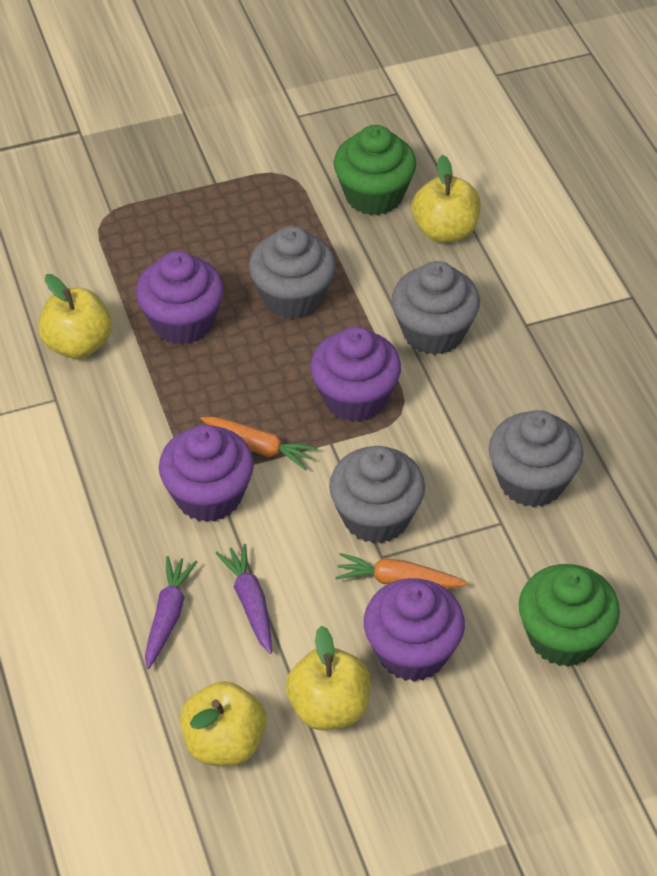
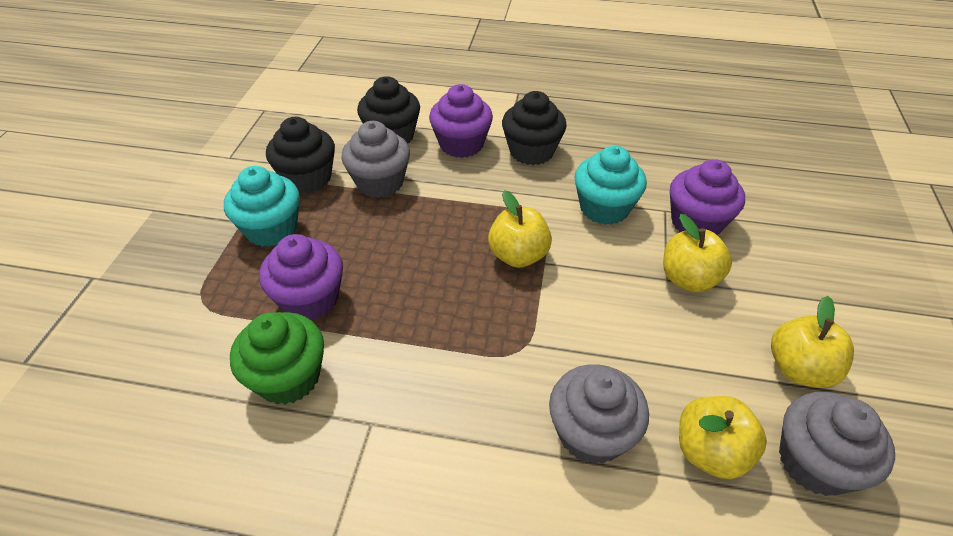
black cupcake: none = 0 -> [266,117,335,193] [357,76,420,143] [502,91,567,165] = 3
green cupcake: [334,125,416,215] [519,564,620,667] = 2 -> [230,312,324,405] = 1
grey cupcake: [249,226,336,319] [329,446,425,544] [392,261,480,355] [489,410,583,507] = 4 -> [341,121,410,198] [549,364,649,464] [779,392,895,496] = 3
orange carrot: [200,417,318,470] [335,553,468,588] = 2 -> none = 0
purple carrot: [145,556,197,669] [216,544,272,654] = 2 -> none = 0
purple cupcake: [136,251,224,345] [159,425,254,522] [310,327,401,422] [364,578,465,682] = 4 -> [259,234,343,320] [429,84,493,158] [670,159,745,235] = 3
turquoise cupcake: none = 0 -> [224,166,300,247] [574,145,647,225] = 2

